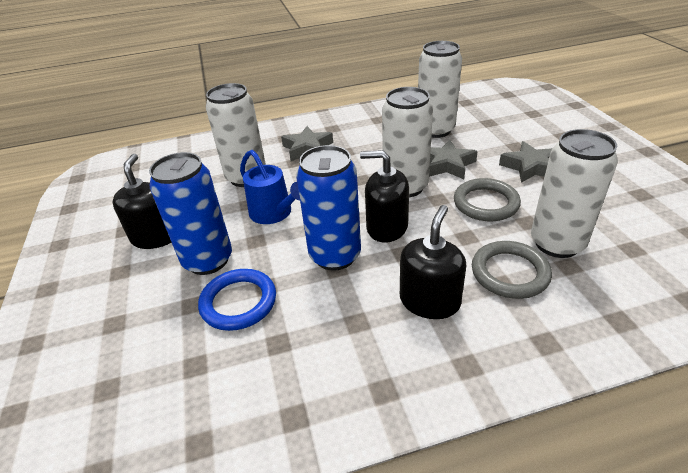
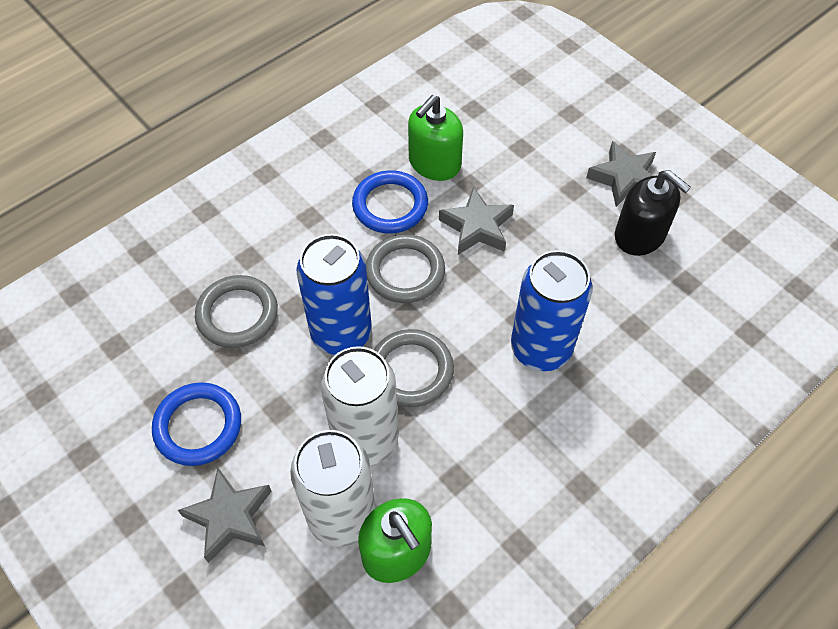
black soap dispenser: [112,154,171,249] [360,150,409,243] [400,205,466,319] = 3 -> [615,170,691,256] = 1
blue ring: [198,269,276,331] = 1 -> [152,382,241,466] [352,170,428,233] = 2
blue watering can: [240,150,300,224] = 1 -> none = 0
green soap dispenser: none = 0 -> [358,498,432,583] [408,95,463,181] = 2
grey ring: [454,178,521,222] [472,241,552,299] = 2 -> [195,275,278,348] [366,234,445,303] [374,329,454,407] = 3
white can: [206,83,266,187] [382,87,433,197] [418,41,462,138] [531,129,618,258] = 4 -> [290,430,376,547] [320,346,399,465] = 2

